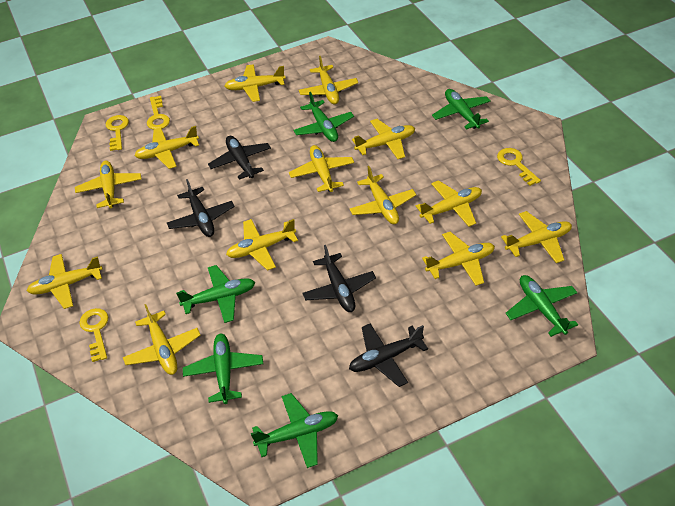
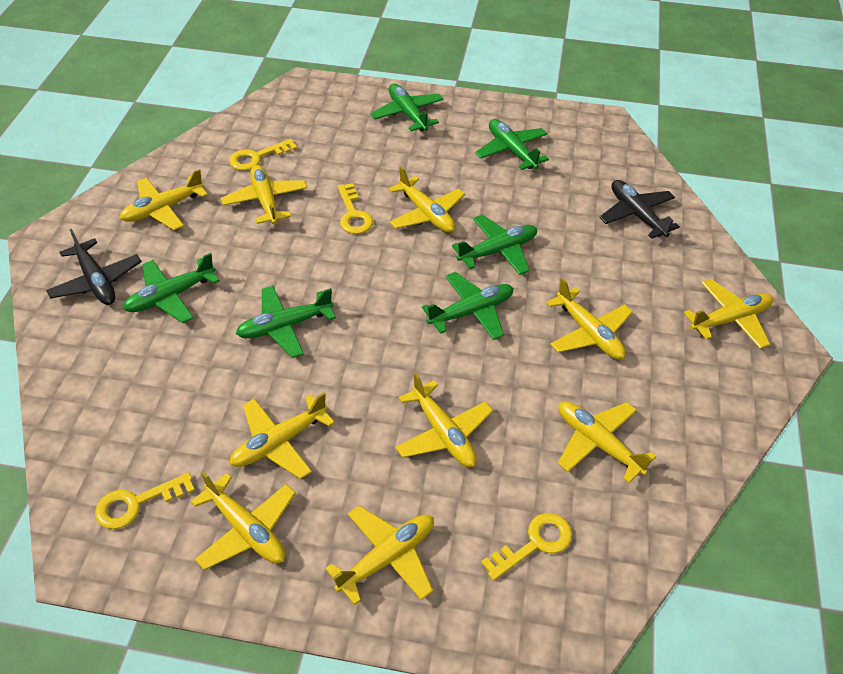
black plane: [167,179,235,237] [208,136,271,180] [302,245,376,312] [349,324,428,387] = 4 -> [46,229,142,305] [599,180,680,239] = 2
yellow plane: [27,254,103,309] [75,161,141,208] [123,304,200,375] [134,126,199,169] [225,64,286,102] [226,219,298,271] [289,145,354,192] [299,56,358,104] [349,166,416,224] [352,119,415,159] [416,180,482,227] [422,232,495,286] [501,211,572,263] = 13 -> [120,169,208,230] [190,471,296,570] [221,165,307,224] [230,392,335,479] [325,506,434,605] [388,166,465,233] [395,372,493,467] [546,278,633,360] [558,401,657,483] [684,279,773,349] = 10

